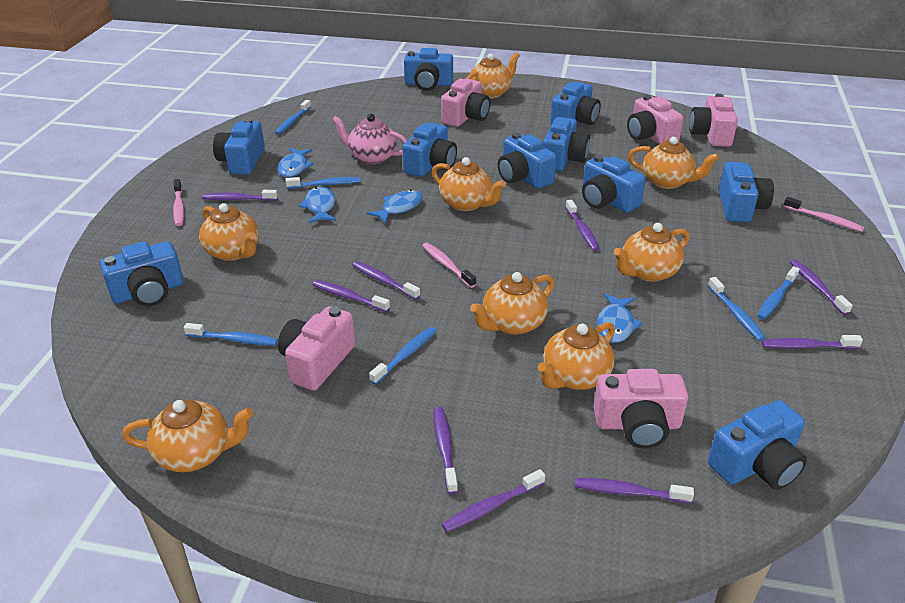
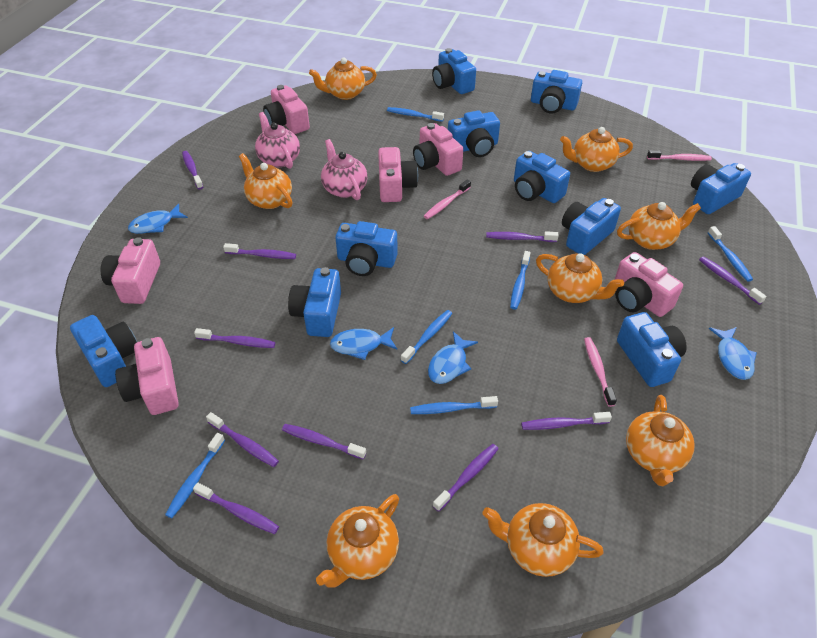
pink camera: [278,306,355,391] [441,79,490,127] [593,369,688,449] [627,95,684,145] [689,93,738,147] = 5 -> [100,237,160,304] [115,337,179,415] [263,85,310,134] [378,147,418,202] [413,123,463,176] [614,252,683,317] = 6
pink teapot: [332,114,407,164] = 1 -> [255,112,300,169] [321,139,368,200] = 2
purple toothbrush: [202,190,278,201] [312,280,390,312] [352,261,420,300] [434,407,458,494] [442,469,545,532] [565,200,600,251] [575,478,694,503] [762,335,863,349] [790,260,853,315] = 9 -> [182,151,203,189] [193,483,279,534] [194,328,276,348] [206,412,279,467] [223,243,296,259] [282,424,366,459] [433,444,499,512] [486,231,559,242] [521,412,612,430] [699,256,766,305] = 10

